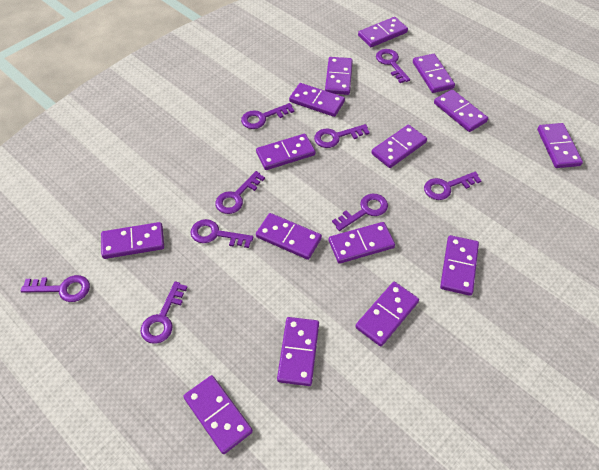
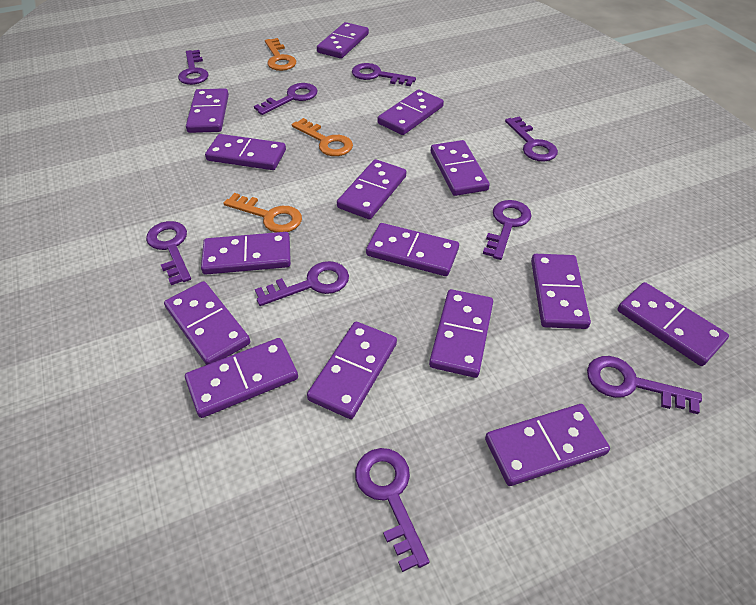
orange key: none = 0 -> [223,193,302,233] [265,38,296,71] [292,118,353,156] = 3

